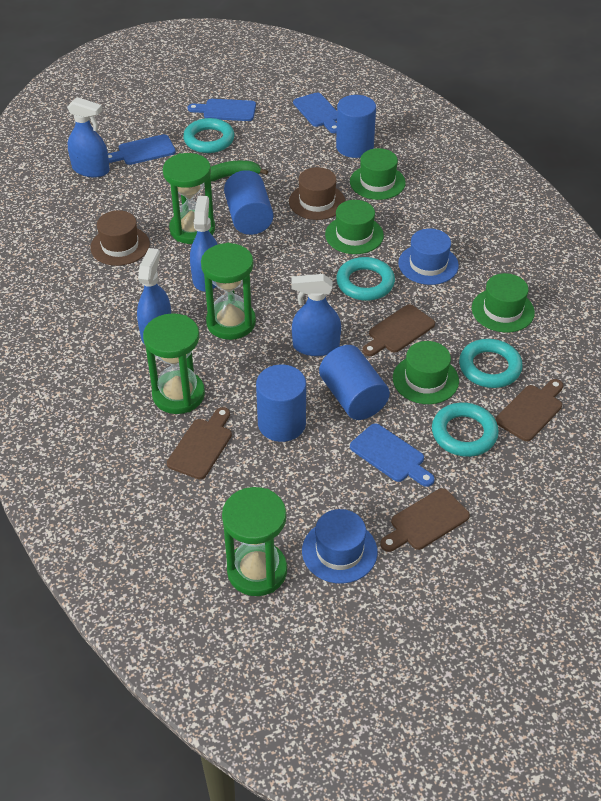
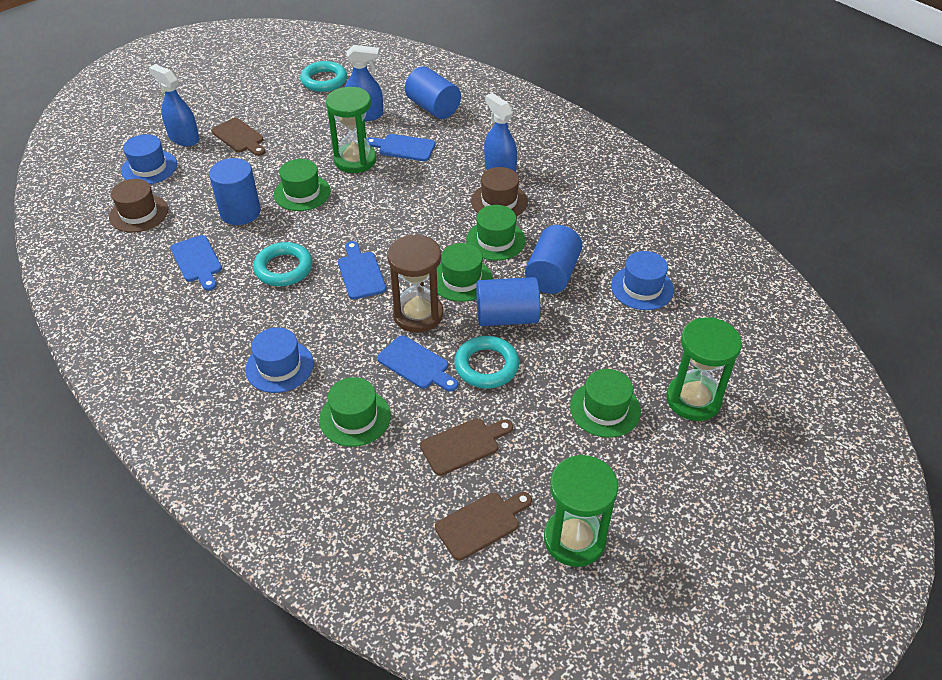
blue hat: [302,509,378,584] [398,228,459,285] = 2 -> [121,134,177,184] [245,327,314,393] [611,251,674,310] = 3
blue spray bottle: [67,97,110,178] [137,248,171,343] [190,196,218,292] [291,274,341,356] = 4 -> [149,64,200,146] [345,45,383,121] [484,93,517,172] = 3
brown cutting board: [167,407,232,479] [362,304,435,356] [380,488,470,552] [495,379,563,442] = 4 -> [211,118,265,156] [420,418,513,476] [435,492,532,561] = 3
brown hourglass: none = 0 -> [387,234,443,333] = 1
green banana: [210,161,268,182] = 1 -> none = 0
green hat: [325,200,384,254] [350,148,406,200] [393,341,459,404] [472,273,535,332] = 4 -> [274,159,331,211] [319,377,391,447] [437,243,493,302] [466,205,526,261] [570,369,641,438] = 5
green hourglass: [143,313,205,414] [163,153,215,244] [201,243,256,340] [222,487,287,596] = 4 -> [326,87,377,173] [544,455,618,567] [666,317,742,421] = 3
turquoise ring: [183,118,234,153] [336,257,395,301] [432,403,499,457] [459,339,523,388] = 4 -> [253,242,313,286] [300,61,347,92] [454,336,519,388] = 3

